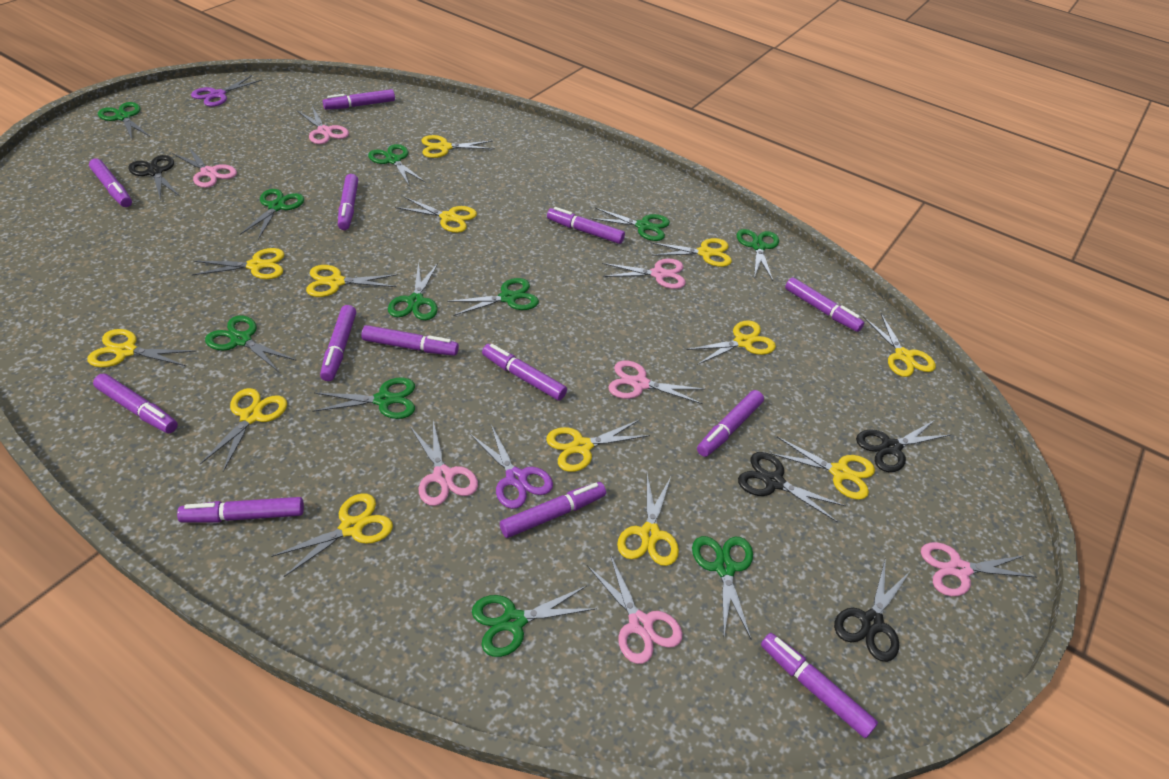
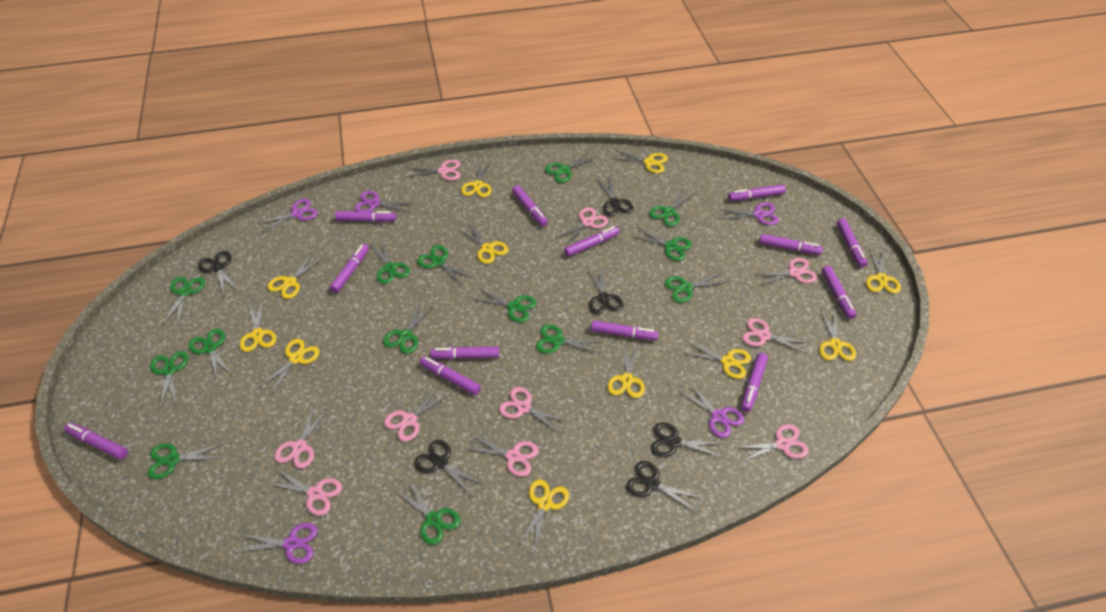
black scissors: [128,155,180,201] [738,452,846,523] [834,558,910,662] [856,420,950,472] = 4 -> [198,251,238,295] [414,440,484,495] [588,265,623,314] [598,179,633,216] [626,461,702,512] [651,423,724,457] = 6
green scissors: [98,102,150,139] [205,315,297,373] [240,189,304,239] [312,377,415,419] [368,144,426,185] [388,262,438,320] [447,278,539,316] [472,586,597,657] [590,208,670,241] [692,536,753,639] [737,229,779,281] = 11 -> [148,443,223,479] [150,351,188,408] [163,277,205,324] [188,329,232,379] [369,238,410,284] [383,302,434,354] [394,479,460,545] [417,245,472,285] [473,288,536,323] [536,325,601,354] [545,151,596,183] [632,227,692,261] [649,188,696,226] [665,273,728,303] = 14
pink scissors: [172,146,237,188] [297,106,349,144] [410,421,478,506] [587,554,683,664] [602,259,686,289] [608,361,705,404] [921,542,1037,596] = 7 -> [269,469,342,516] [274,406,329,469] [384,386,451,442] [406,160,460,180] [464,435,539,477] [499,387,569,433] [555,207,608,246] [734,424,809,462] [742,318,809,354] [754,258,817,286] = 10
purple scissors: [191,75,262,107] [470,425,553,509] = 2 -> [237,523,317,564] [257,199,318,232] [354,191,414,212] [679,382,744,438] [719,203,779,225] = 5
yellow scissors: [87,329,196,367] [192,248,284,279] [200,388,287,472] [271,493,393,577] [306,265,398,297] [395,197,477,233] [422,135,494,158] [546,419,650,472] [617,474,679,566] [651,238,732,267] [686,321,776,365] [770,437,875,500] [863,314,936,377] = 13 -> [240,300,276,352] [260,339,320,395] [267,253,323,299] [458,223,508,264] [461,161,492,197] [517,479,569,553] [607,342,645,398] [612,150,668,173] [683,341,751,379] [819,310,856,361] [866,248,901,294] = 11

